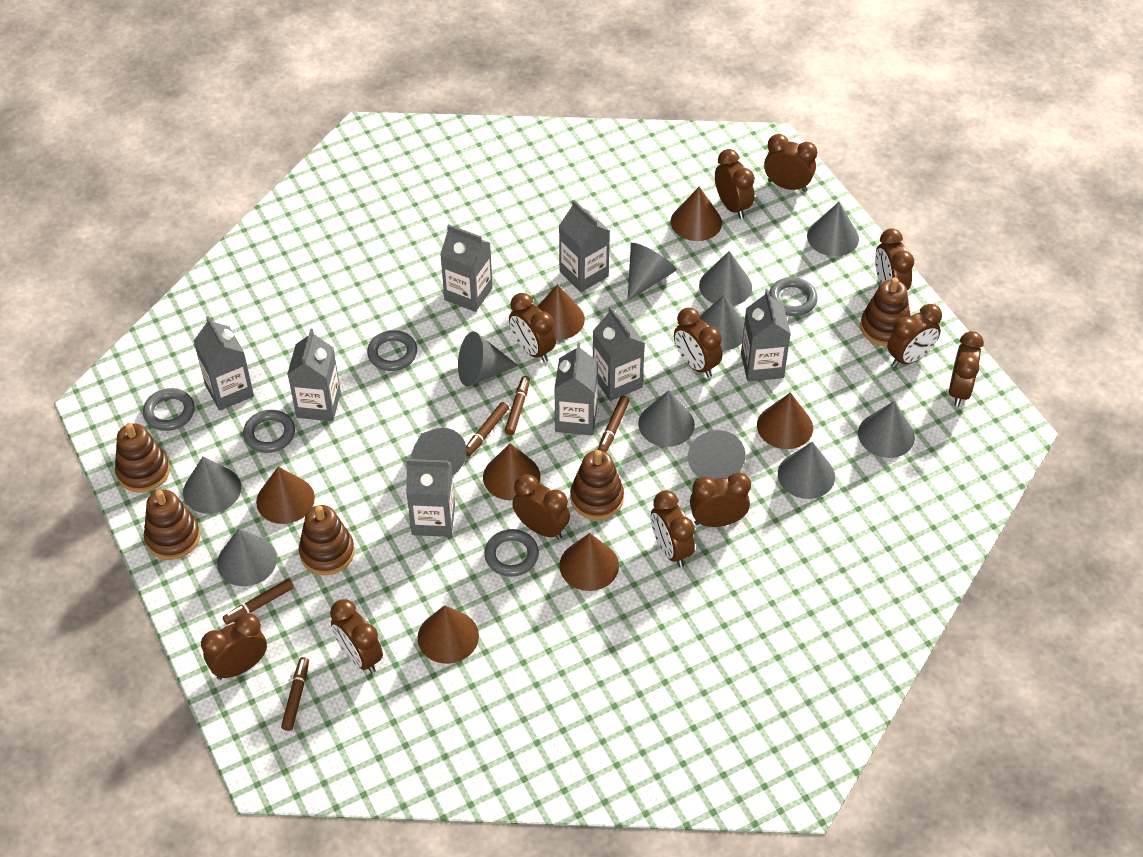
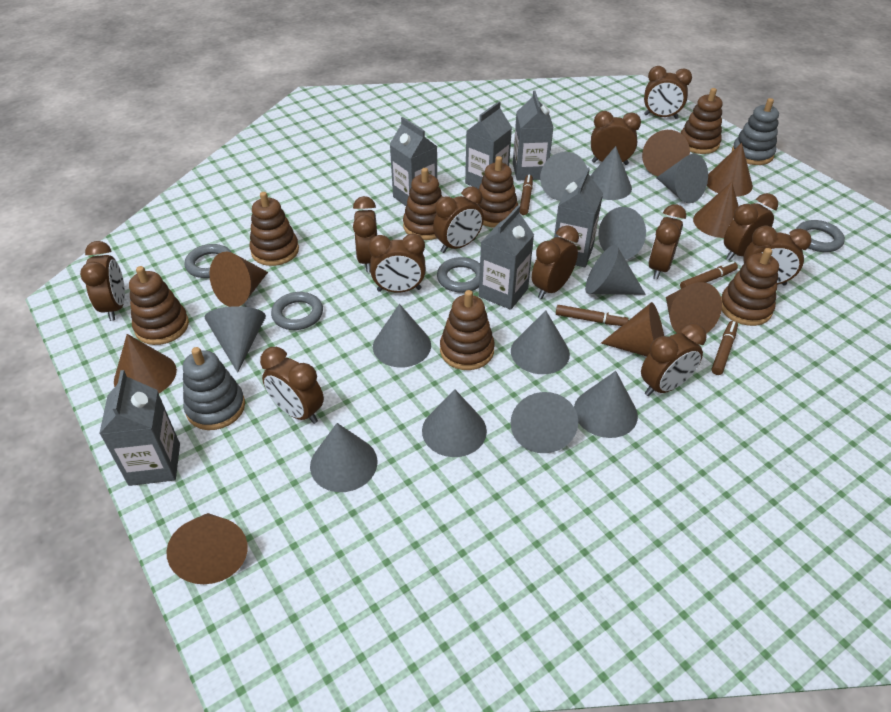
brown cone: [256,467,315,524] [418,605,479,664] [483,443,540,500] [537,284,585,340] [559,533,619,591] [671,187,722,241] [757,392,813,449] = 7 -> [114,334,177,393] [166,513,248,584] [210,252,268,307] [601,302,664,357] [642,130,690,176] [666,282,722,334] [693,182,739,238] [707,143,753,197] = 8
brown marker: [223,579,294,625] [281,657,309,731] [466,402,509,456] [505,376,530,435] [598,396,630,452] = 5 -> [520,175,533,215] [556,305,629,326] [680,262,738,289] [712,321,738,375] = 4
brown stacking toy: [115,423,170,493] [144,490,200,560] [299,505,355,575] [570,450,624,520] [860,278,911,346] = 5 -> [129,266,189,345] [249,192,299,266] [403,168,443,240] [440,290,495,370] [476,156,518,228] [681,88,722,154] [721,248,779,326] = 7
grey carton: [194,316,254,410] [287,329,341,421] [406,459,455,537] [440,224,493,312] [554,343,598,435] [559,200,610,292] [593,307,645,401] [741,289,791,382] = 8 -> [99,370,180,486] [390,117,437,206] [465,101,512,189] [479,206,534,310] [513,90,554,181] [554,167,603,267] = 6
grey ring: [143,388,195,431] [243,409,295,453] [367,330,417,371] [484,529,539,577] [769,277,818,316] = 5 -> [185,244,231,278] [271,292,323,330] [437,257,480,293] [796,220,845,252] = 4
grey stacking toy: none = 0 -> [183,347,245,430] [732,98,779,165] = 2

